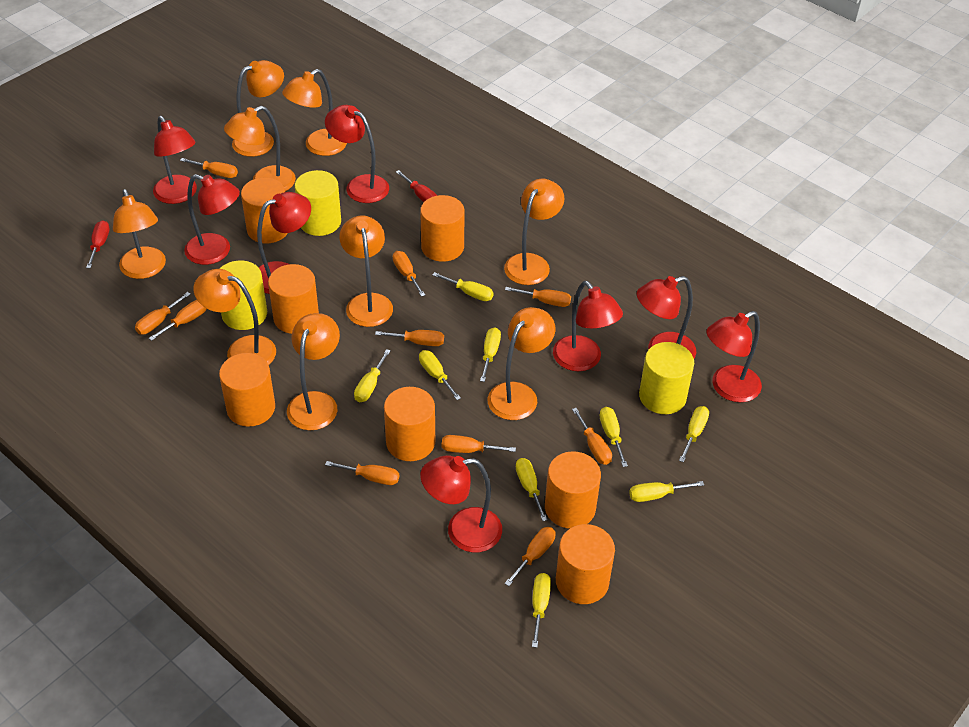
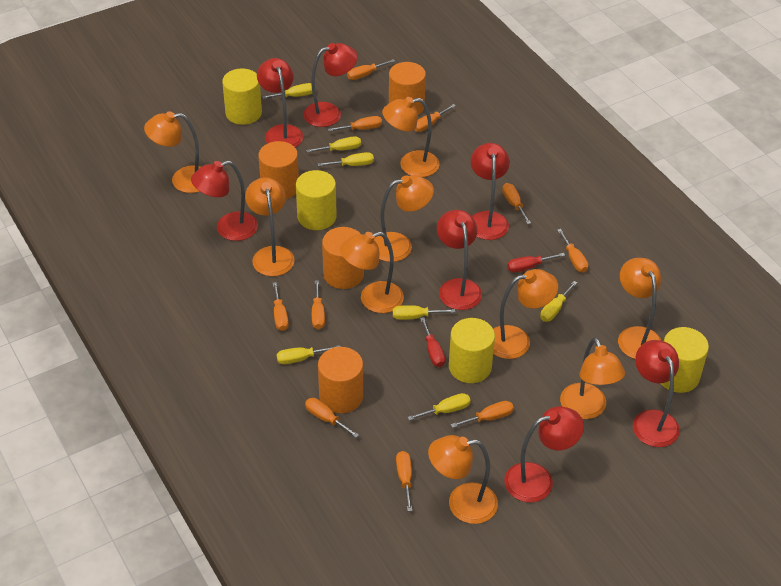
orange cylinder: [219,353,275,427] [241,178,288,243] [268,264,319,334] [384,387,435,461] [420,195,465,262] [545,451,601,528] [556,524,615,604] = 7 -> [258,141,299,199] [318,347,363,413] [322,227,364,289] [389,62,426,115] = 4
red lamp: [153,116,197,204] [184,174,240,265] [257,192,311,294] [325,105,389,203] [420,455,502,553] [553,281,623,371] [637,276,696,358] [706,311,762,402] = 8 -> [191,161,258,241] [257,58,303,147] [303,43,358,127] [437,210,482,310] [471,143,510,240] [505,406,584,502] [633,340,680,447] = 7
yellow cylinder: [219,261,267,330] [295,170,341,236] [639,342,694,414] = 3 -> [222,68,262,125] [296,170,337,230] [449,318,495,383] [660,327,709,393] = 4
yellow screwdriver: [354,349,391,402] [419,350,461,400] [433,272,493,301] [480,328,501,382] [516,458,548,521] [532,573,551,648] [600,407,628,467] [629,481,704,502] [679,406,709,462] = 9 -> [262,83,313,99] [276,345,340,364] [306,136,361,153] [318,152,374,166] [393,305,455,320] [407,393,471,421] [540,281,578,322] = 7

